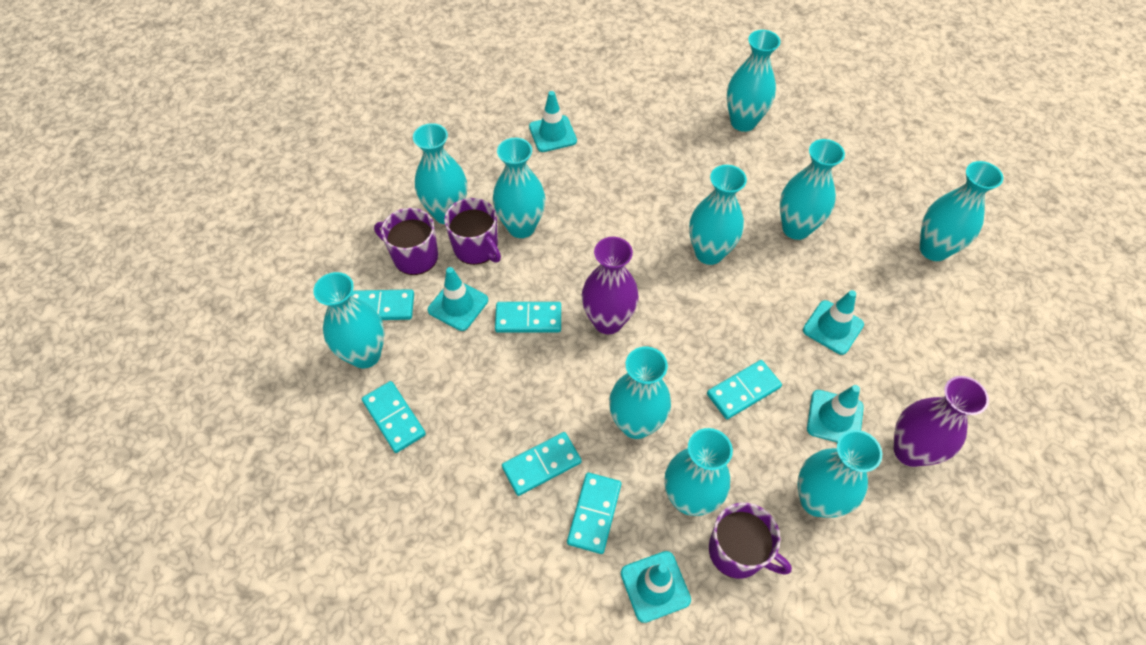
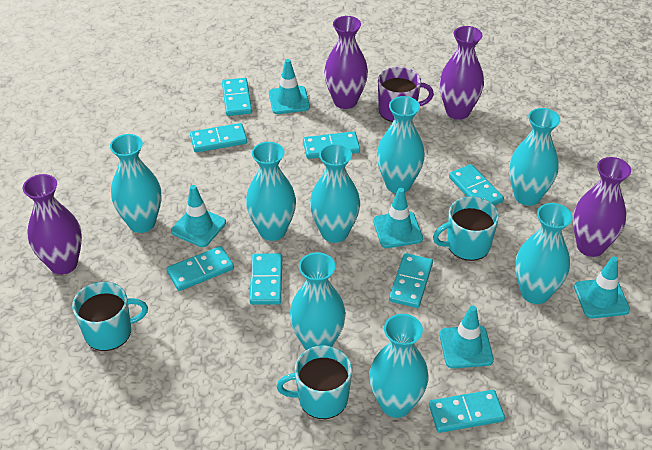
purple mug: [374,208,438,275] [444,198,501,265] [709,503,792,579] = 3 -> [378,67,434,122] = 1
purple vase: [582,237,639,334] [893,376,989,467] = 2 -> [23,174,82,275] [324,16,368,109] [440,26,484,120] [573,157,631,257] = 4
turquoise domino: [351,289,414,320] [362,381,426,453] [495,302,561,333] [502,432,582,496] [567,473,621,554] [707,360,782,419] = 6 -> [166,246,234,291] [190,123,247,153] [222,78,252,116] [250,253,282,305] [303,132,360,159] [389,253,433,308] [429,390,505,433] [449,164,504,206] = 8
turquoise mug: none = 0 -> [72,281,148,351] [277,346,352,419] [433,197,499,261] = 3
turquoise vase: [313,272,385,369] [413,123,467,224] [493,138,545,238] [609,347,671,439] [665,428,733,516] [689,165,747,265] [727,30,781,132] [780,139,845,240] [797,430,882,518] [920,161,1003,261] = 10 -> [110,134,161,233] [246,142,296,241] [290,252,346,350] [310,143,360,243] [369,314,428,418] [377,96,425,193] [509,108,560,206] [515,203,573,304] = 8

